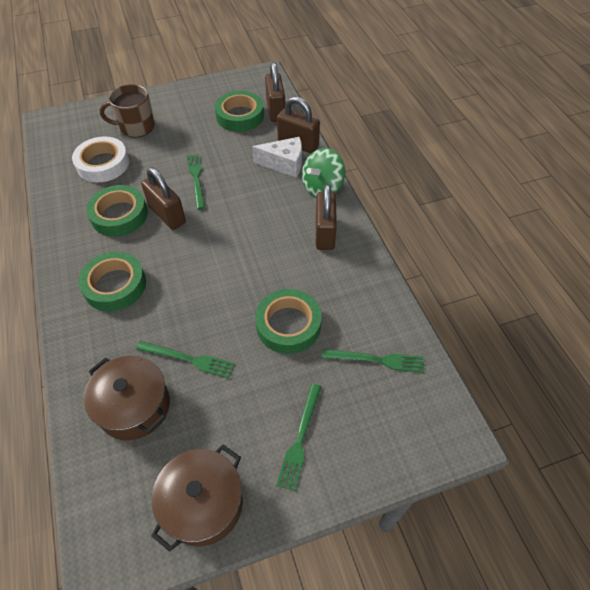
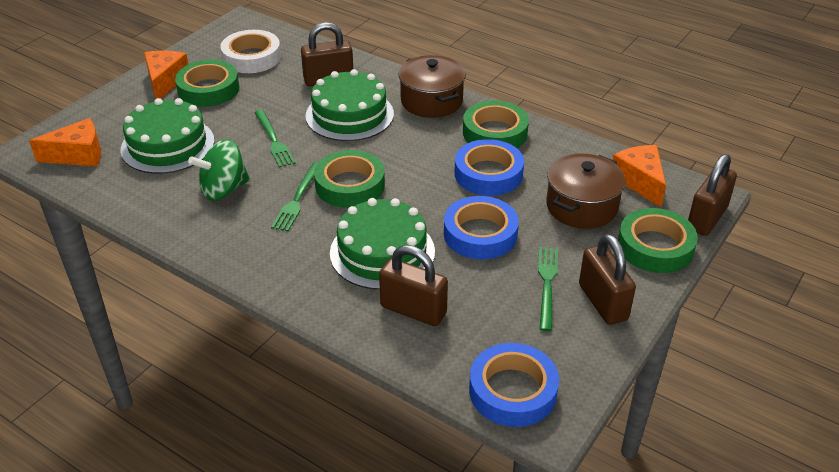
blue tape: none = 0 -> [444,196,519,259] [455,139,524,196] [469,343,559,427] = 3
brown mug: [100,84,155,137] = 1 -> none = 0
green cake: none = 0 -> [121,98,214,174] [305,69,394,141] [330,198,435,290] = 3
green fork: [136,341,235,378] [186,153,205,209] [276,383,322,491] [322,349,424,373] = 4 -> [254,110,296,168] [271,162,318,231] [538,247,558,331] = 3
orange cheese: none = 0 -> [29,118,101,166] [144,50,188,99] [613,145,666,207] = 3
white cheese: [252,137,302,178] = 1 -> none = 0

